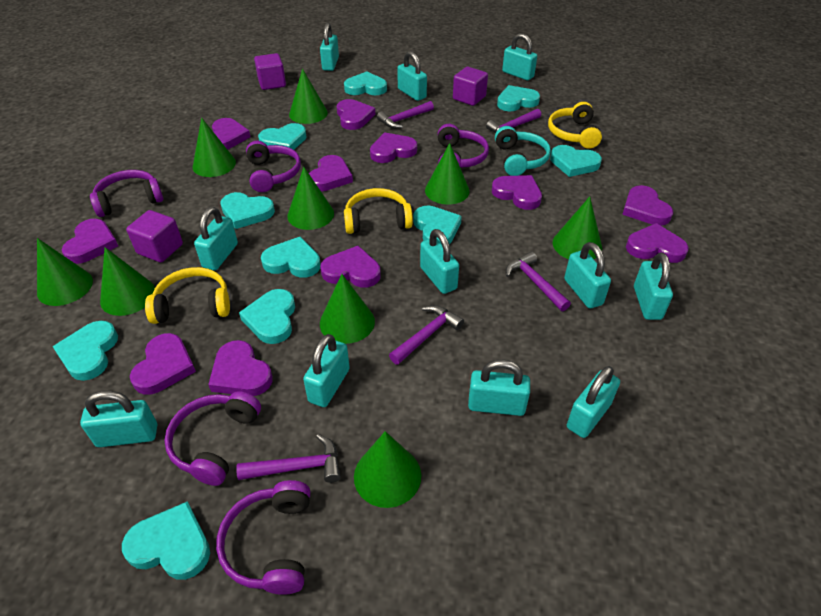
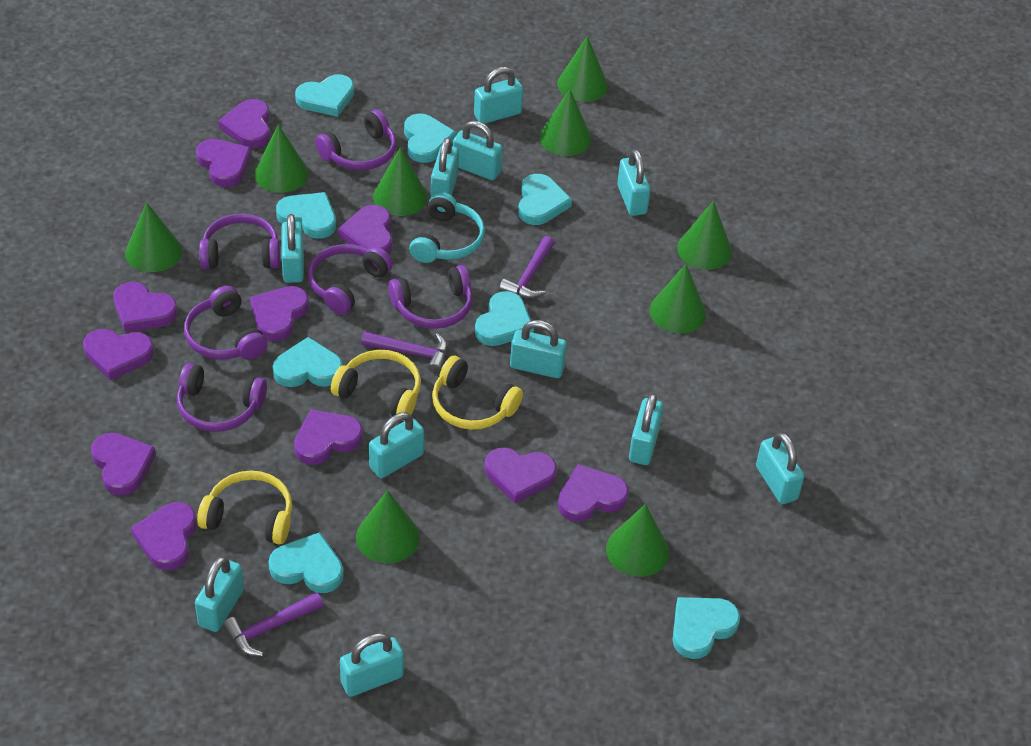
purple cube: [126,210,183,263] [254,53,286,90] [453,67,488,106] = 3 -> none = 0
purple hammer: [236,434,341,483] [377,101,434,129] [389,305,464,365] [486,109,541,133] [506,252,571,311] = 5 -> [222,592,323,656] [361,331,448,373] [499,236,555,299] = 3
purple headphones: [90,170,163,217] [164,391,261,486] [216,480,310,595] [246,141,301,192] [438,124,489,168] = 5 -> [177,363,267,432] [184,286,268,360] [199,213,280,269] [308,244,393,315] [315,110,396,170] [388,265,473,329] = 6
turquoise heart: [52,321,118,381] [122,501,210,580] [220,192,275,229] [239,289,295,344] [258,123,306,150] [261,236,321,278] [344,71,387,95] [413,206,462,244] [497,85,540,111] [550,145,602,177] = 10 -> [269,532,343,593] [273,337,343,387] [276,192,336,239] [295,74,354,117] [404,114,456,163] [475,291,534,346] [518,174,572,225] [673,597,740,659] = 8

